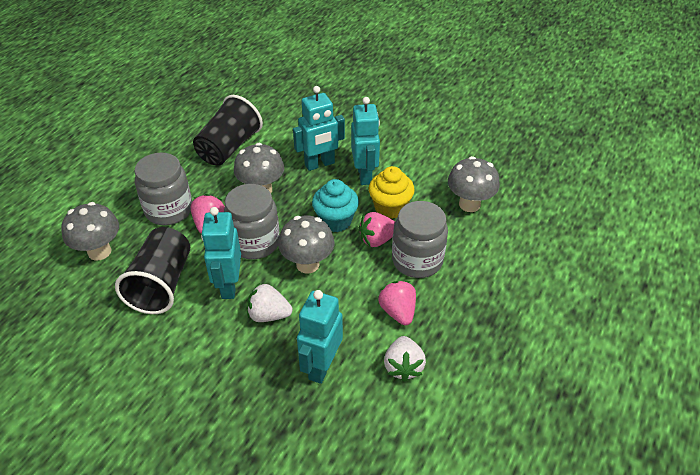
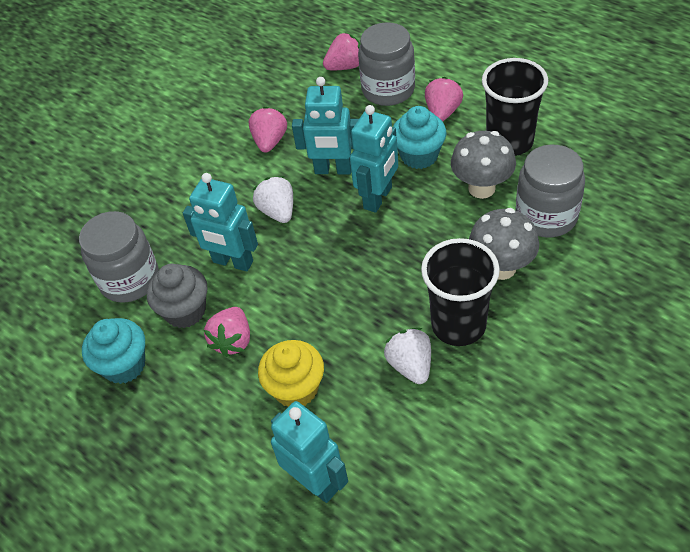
grey cupcake: none = 0 -> [147,264,207,328] = 1
grey mushroom: [61,202,119,261] [234,143,284,193] [278,216,334,274] [448,156,500,212] = 4 -> [451,131,516,199] [469,208,539,280] = 2
pink strawberry: [191,194,225,234] [359,212,395,247] [379,281,416,325] = 3 -> [204,307,250,357] [249,107,287,153] [323,32,361,70] [425,77,463,122] = 4
turquoise cupcake: [312,179,359,232] = 1 -> [82,318,145,384] [393,106,447,169] = 2

